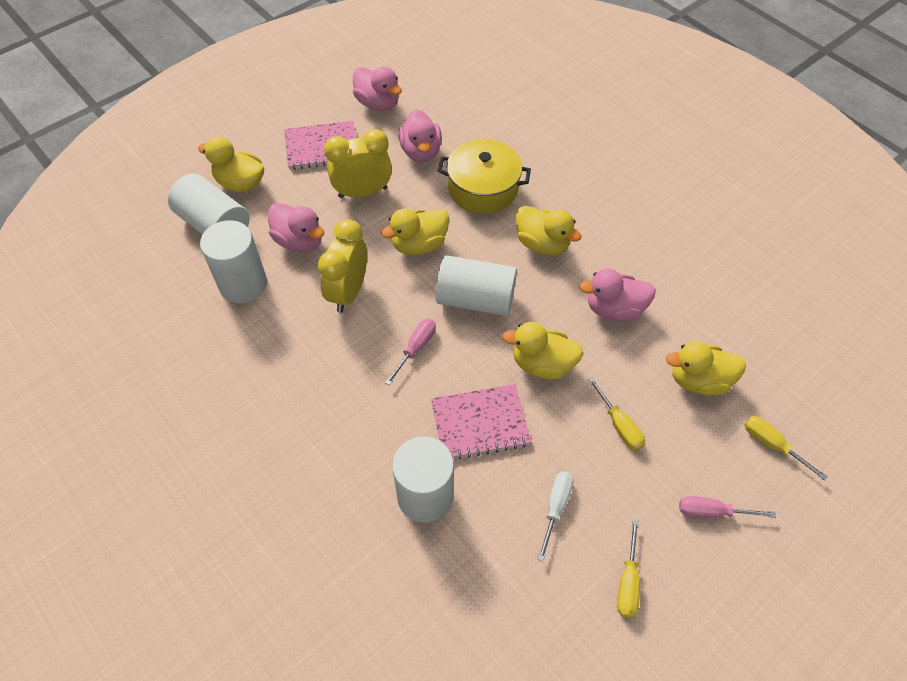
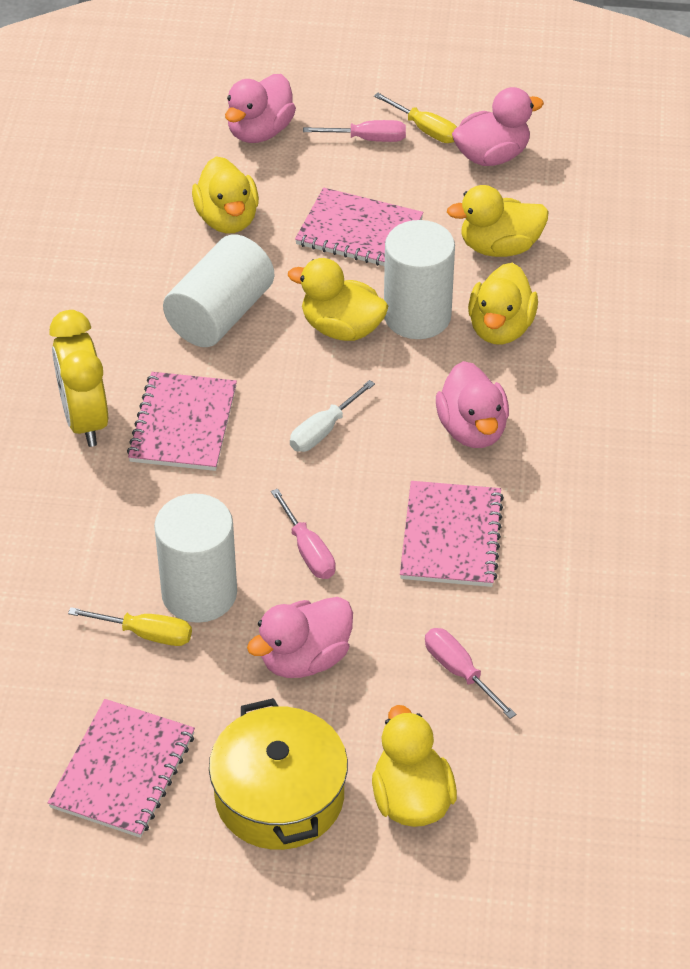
pink notebook: [284,121,356,170] [431,384,532,459] = 2 -> [48,699,195,838] [127,372,237,471] [295,188,424,266] [400,481,504,587] = 4
pink screwdriver: [385,319,436,385] [679,496,776,518] = 2 -> [271,489,335,579] [303,120,406,142] [425,628,516,719] = 3
white cylinder: [168,173,249,235] [200,220,267,303] [392,437,454,523] [436,255,517,316] = 4 -> [154,493,237,623] [163,234,274,347] [384,220,455,339] = 3
yellow clock: [318,219,367,313] [324,129,392,198] = 2 -> [50,310,108,447] = 1
yellow screwdriver: [588,377,645,451] [617,519,640,618] [744,416,828,481] = 3 -> [68,607,192,646] [374,93,457,143] = 2

